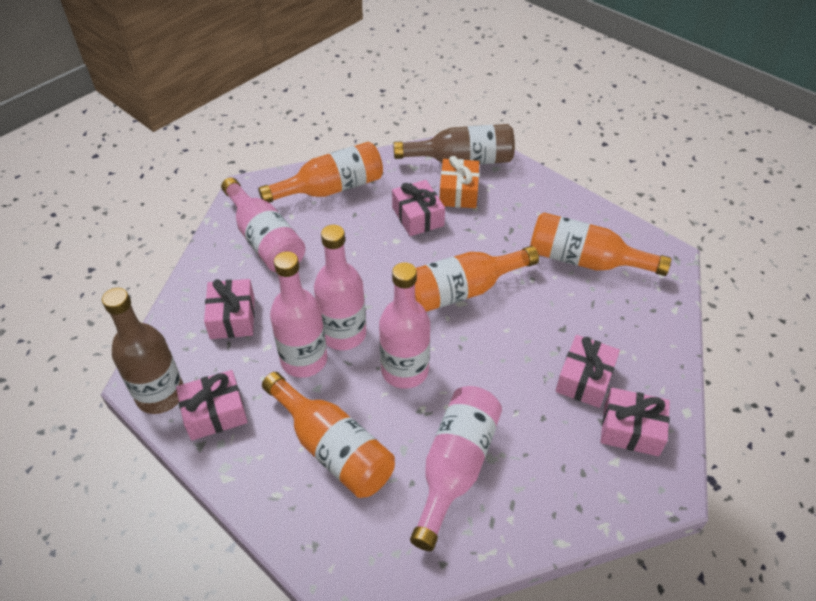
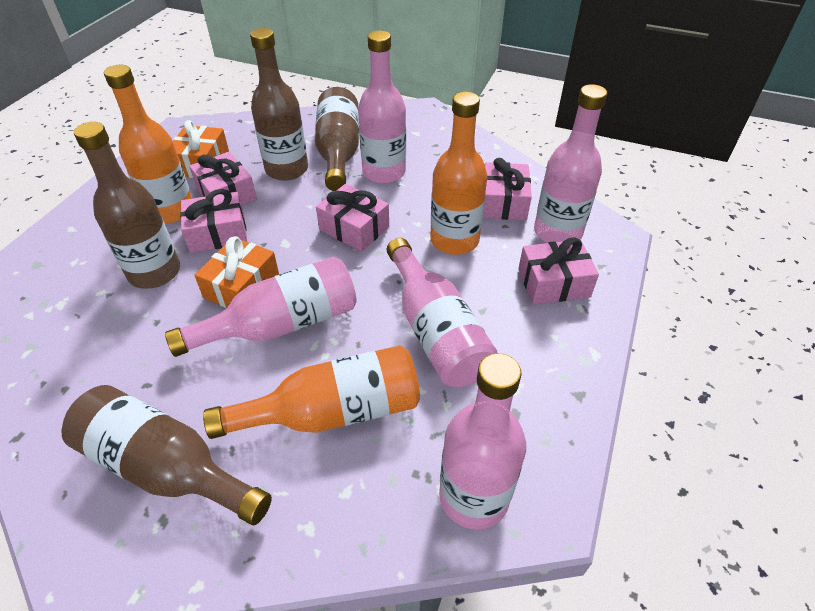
brown bottle: [102,288,183,414] [393,124,515,165] = 2 -> [61,385,272,525] [74,122,180,289] [250,28,308,181] [315,87,359,191] = 4
orange bottle: [258,142,383,203] [262,372,395,498] [415,246,539,312] [530,213,672,276] = 4 -> [104,65,192,224] [203,345,420,439] [430,92,487,255] = 3
orange gift: [440,156,479,208] = 1 -> [173,120,229,178] [194,236,279,308] = 2

